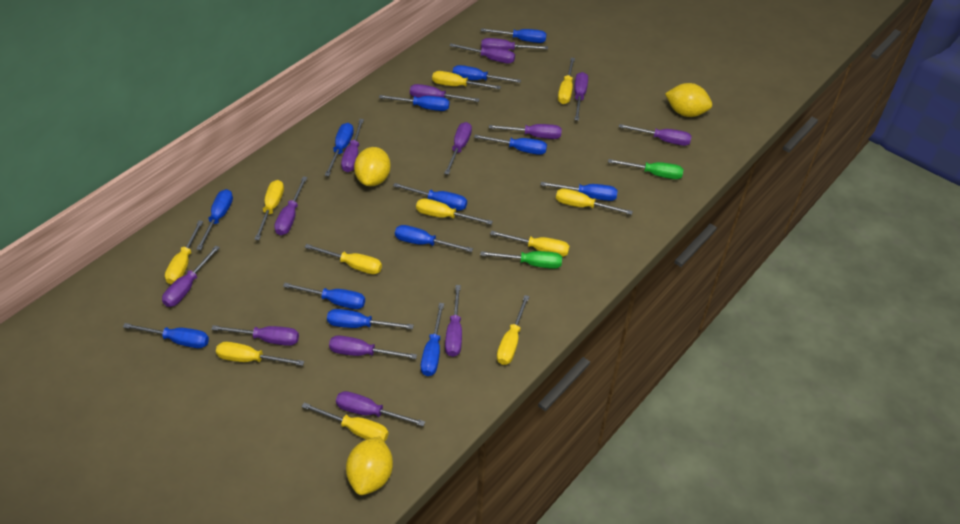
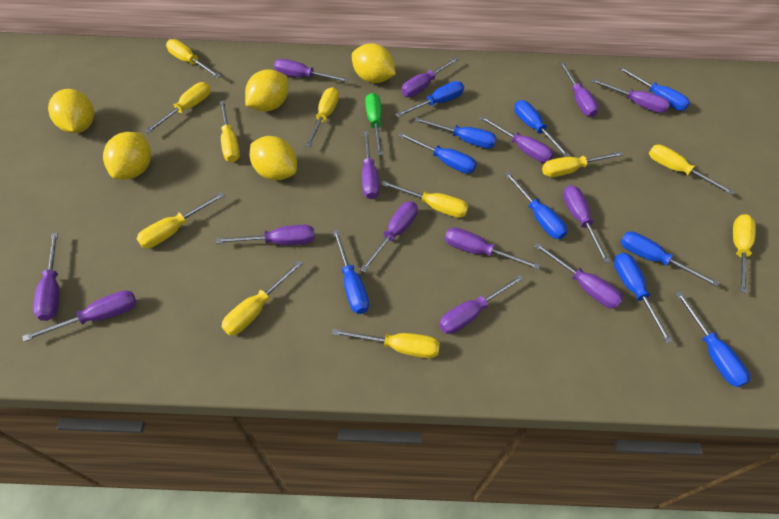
blue screwdriver: [123,323,209,348] [196,189,233,250] [283,283,365,309] [325,123,354,176] [327,309,414,329] [379,95,449,111] [393,183,467,211] [395,225,473,252] [421,303,444,376] [453,65,521,83] [474,135,547,155] [481,28,546,43] [541,182,618,201] = 13 -> [332,229,369,314] [395,81,464,117] [398,132,477,174] [415,118,497,148] [505,172,568,239] [514,100,570,157] [614,253,673,343] [619,67,690,111] [621,232,719,287] [675,291,750,387] = 10
green screwdriver: [480,251,562,269] [608,159,684,179] = 2 -> [365,93,383,155] = 1
yellow lemon: [346,436,393,495] [354,147,391,186] [665,83,712,117] = 3 -> [48,89,94,133] [103,132,151,179] [245,70,288,112] [250,136,297,180] [352,43,396,83] = 5

